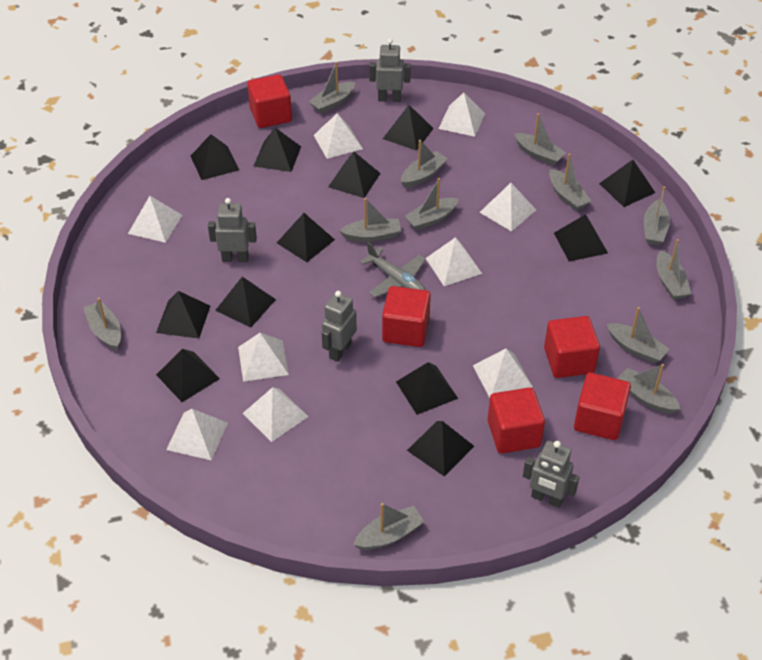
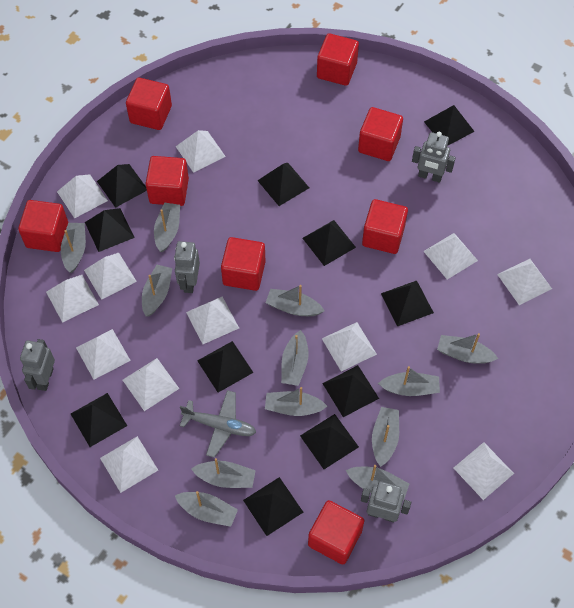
black pyramid: [156,291,210,339] [156,349,220,402] [191,134,239,180] [215,277,276,327] [253,128,301,172] [277,213,335,262] [328,152,381,198] [383,105,434,151] [396,362,458,415] [407,421,474,477] [554,214,608,262] [599,160,655,207] = 12 -> [71,393,127,447] [85,208,135,252] [97,164,147,208] [197,341,253,393] [243,477,303,536] [257,163,309,206] [300,414,359,469] [303,220,356,266] [322,365,379,417] [381,280,434,326] [424,105,475,145] = 11
red cube: [247,74,292,128] [382,286,431,347] [488,387,545,454] [544,316,600,378] [574,372,631,440] = 5 -> [18,200,68,252] [126,78,172,130] [146,156,189,206] [221,237,266,291] [308,500,364,564] [317,33,359,86] [358,107,403,161] [362,199,408,254] = 8
white pyramid: [128,196,182,243] [166,409,228,460] [238,333,289,382] [243,387,309,442] [314,113,363,159] [426,237,482,286] [439,92,485,137] [473,348,533,398] [479,183,536,232] = 9 -> [46,275,99,323] [57,174,108,218] [76,329,131,380] [84,253,137,300] [100,436,158,493] [123,358,179,411] [176,130,226,173] [186,297,239,344] [322,322,377,371] [423,233,478,279] [453,442,514,500] [497,259,552,305] = 12

